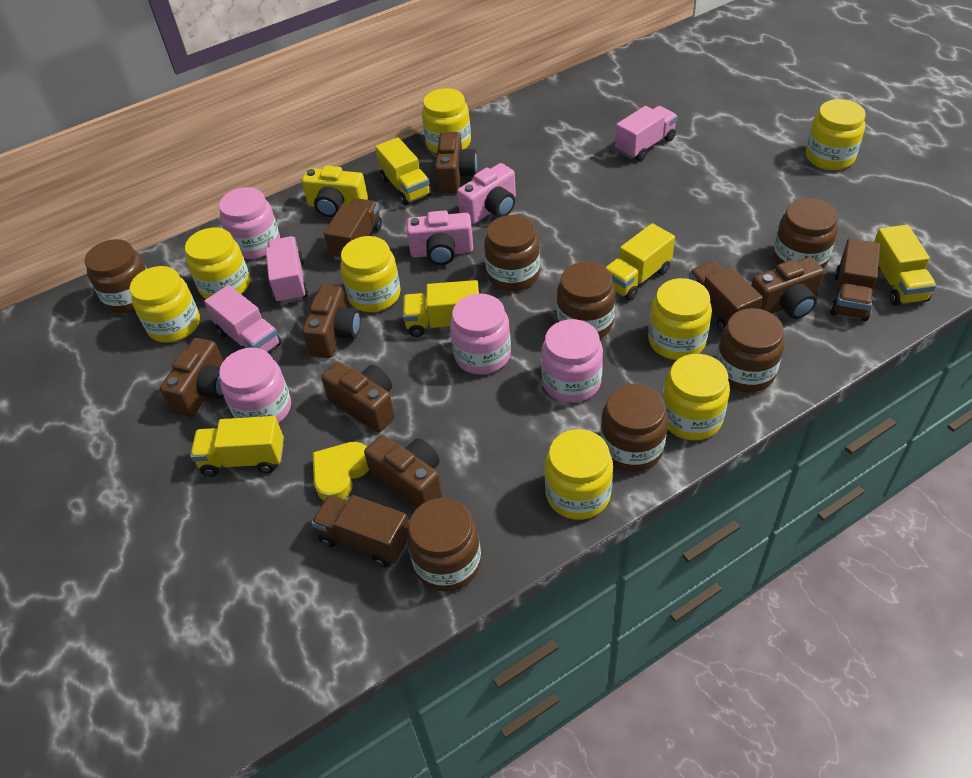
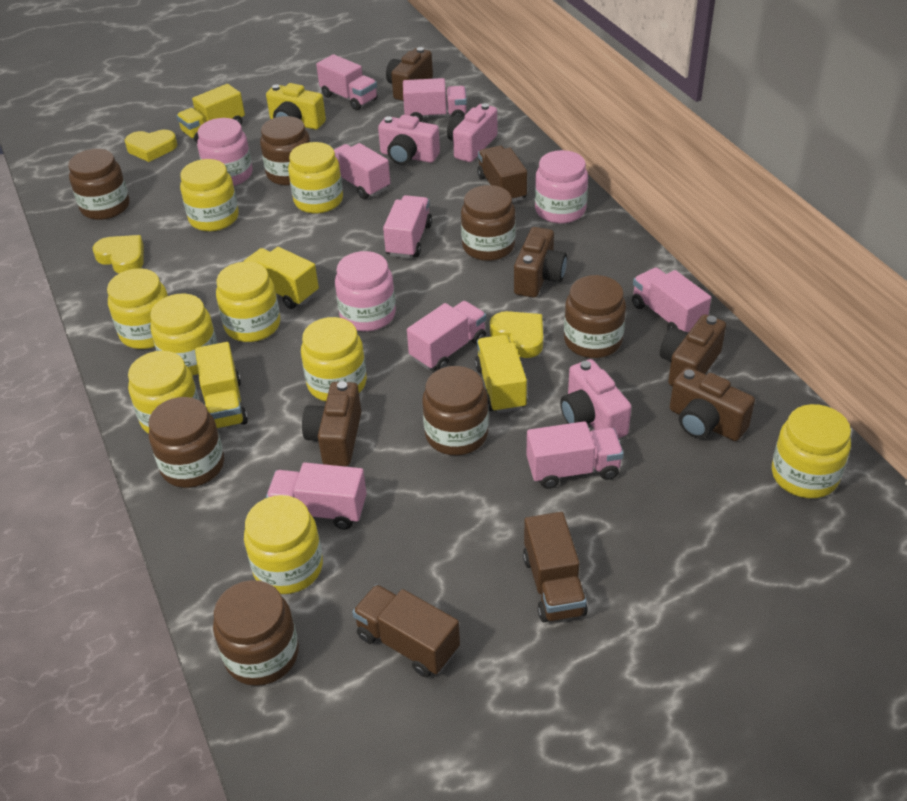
brown camera: [160,338,224,417] [302,284,360,358] [321,362,395,432] [364,435,442,508] [435,132,477,193] [751,257,825,319] = 6 -> [302,381,361,466] [386,47,433,101] [514,227,567,298] [660,314,726,386] [670,367,755,441] = 5
brown truck: [311,495,409,568] [324,198,382,260] [689,261,763,332] [830,239,880,321] = 4 -> [352,584,460,677] [477,146,527,202] [523,512,588,622] = 3
pink camera: [407,210,473,265] [457,163,516,224] = 2 -> [378,115,440,165] [447,103,497,162] [560,359,631,439] = 3
pink jar: [219,187,280,259] [219,348,291,424] [450,293,511,375] [541,319,603,403] = 4 -> [197,118,252,186] [335,251,396,331] [535,150,588,224] = 3
pink truck: [204,285,281,352] [266,236,309,304] [615,106,678,161] = 3 -> [266,462,367,530] [316,54,378,110] [334,143,390,199] [383,195,432,258] [403,78,467,122] [407,301,486,371] [527,421,624,489] [632,267,711,333] = 8
yellow heart: [313,442,369,501] = 1 -> [93,235,143,273] [125,130,177,162] [490,311,543,358] = 3
yellow jar: [130,266,200,343] [185,228,250,299] [340,236,401,312] [422,88,471,154] [545,429,613,520] [648,278,712,360] [662,354,730,440] [806,99,866,170] = 8 -> [107,268,168,349] [128,351,200,434] [150,294,217,376] [180,159,239,231] [216,262,280,342] [244,495,323,594] [288,142,343,214] [301,317,367,401] [772,404,851,498] = 9
yellow truck: [190,416,284,476] [375,137,432,205] [403,280,479,337] [606,223,675,300] [874,225,936,306] = 5 -> [176,84,245,142] [195,342,248,429] [244,247,319,309] [475,335,527,413] = 4

